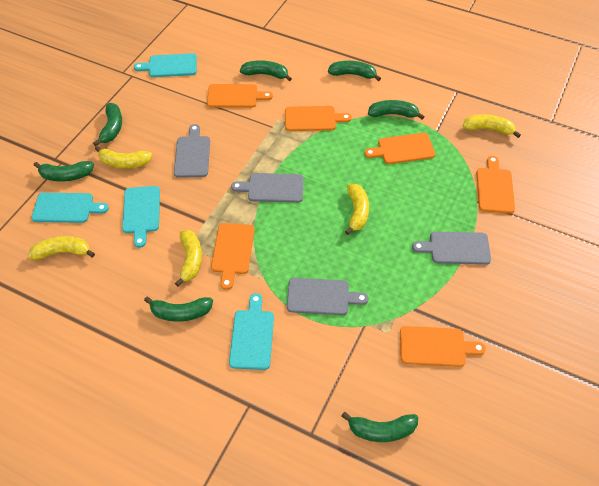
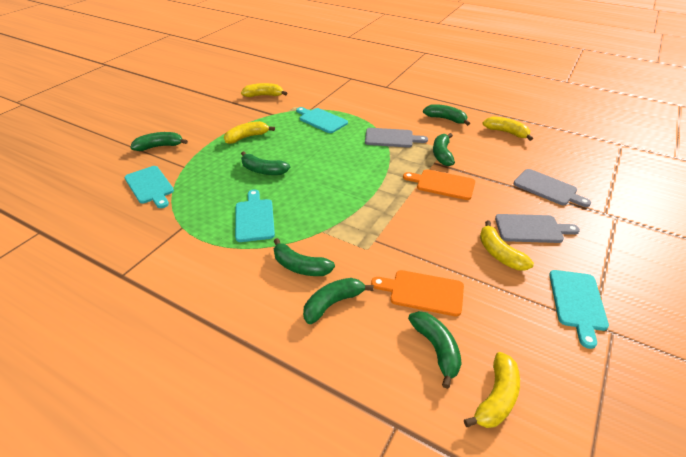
grey cutting board: [174,124,210,178] [231,173,304,203] [287,278,368,315] [412,232,491,265] = 4 -> [365,128,428,147] [495,214,580,243] [513,169,591,207] = 3
orange cutting board: [207,84,273,108] [211,223,255,290] [285,106,352,131] [365,133,435,164] [400,326,486,367] [476,156,515,213] = 6 -> [371,270,464,316] [403,169,475,200] = 2

